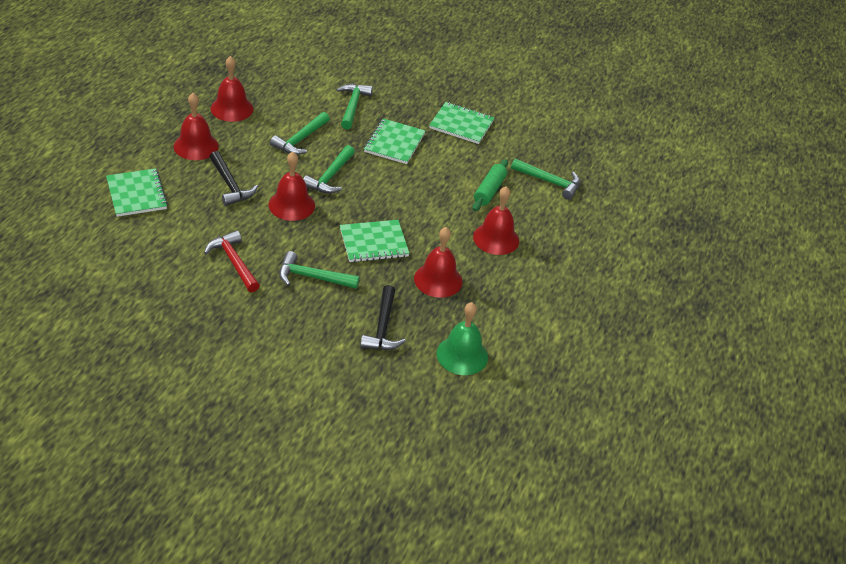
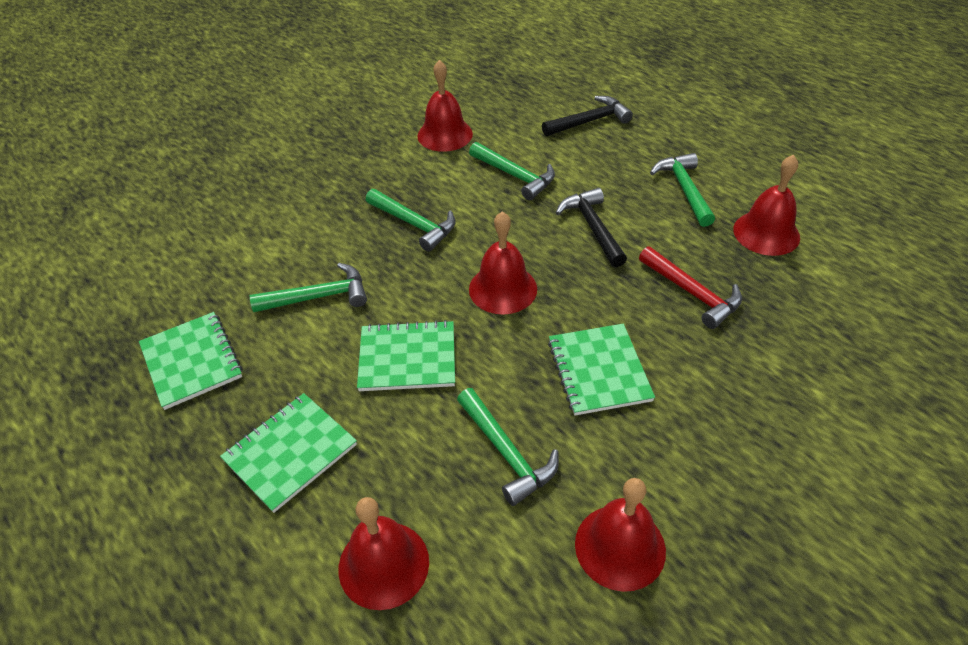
green bell: [437,302,488,375] = 1 -> none = 0
green rolling pin: [472,159,508,211] = 1 -> none = 0

